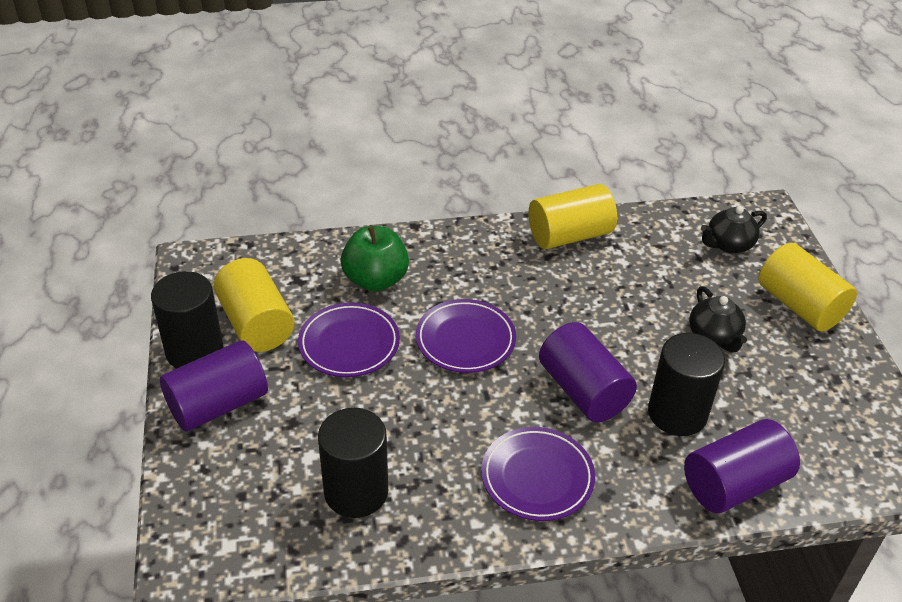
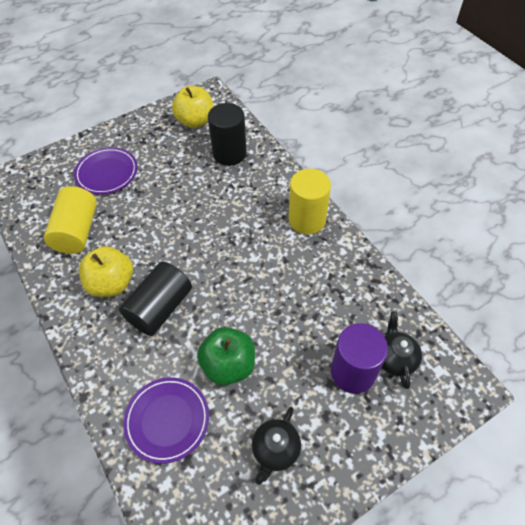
black cylinder: [151,271,223,368] [318,408,388,518] [648,333,725,436] = 3 -> [119,262,192,336] [208,103,247,166] = 2
purple cylinder: [160,340,268,432] [539,322,637,422] [684,419,800,513] = 3 -> [331,323,388,394] = 1
purple plate: [298,303,400,377] [416,299,516,373] [481,427,595,521] = 3 -> [74,147,137,194] [123,377,209,464] = 2
yellow apple: none = 0 -> [79,246,133,297] [172,86,214,128] = 2
yellow cylinder: [214,258,294,352] [529,184,617,249] [758,243,857,332] = 3 -> [44,186,97,254] [289,169,331,234] = 2

